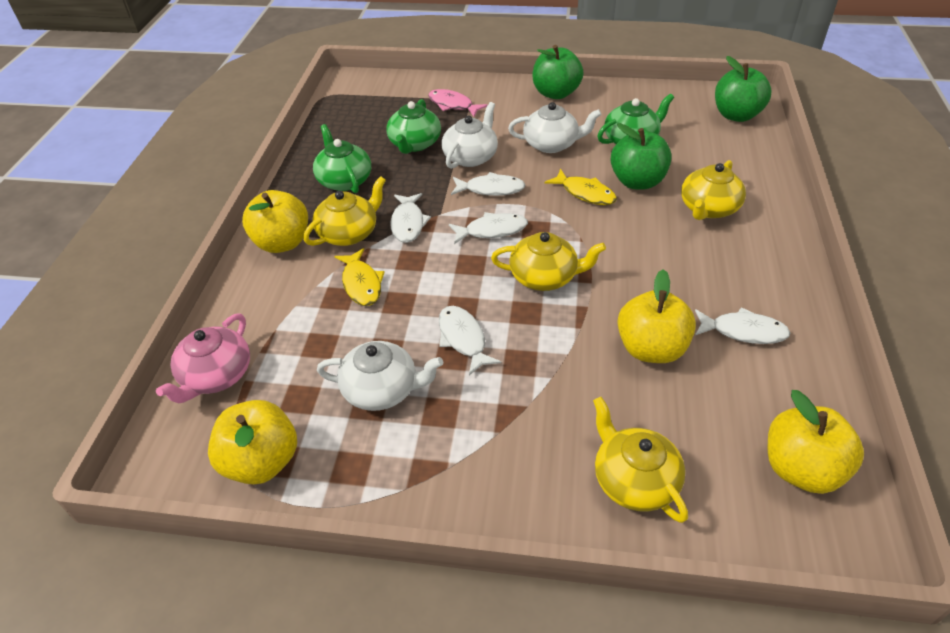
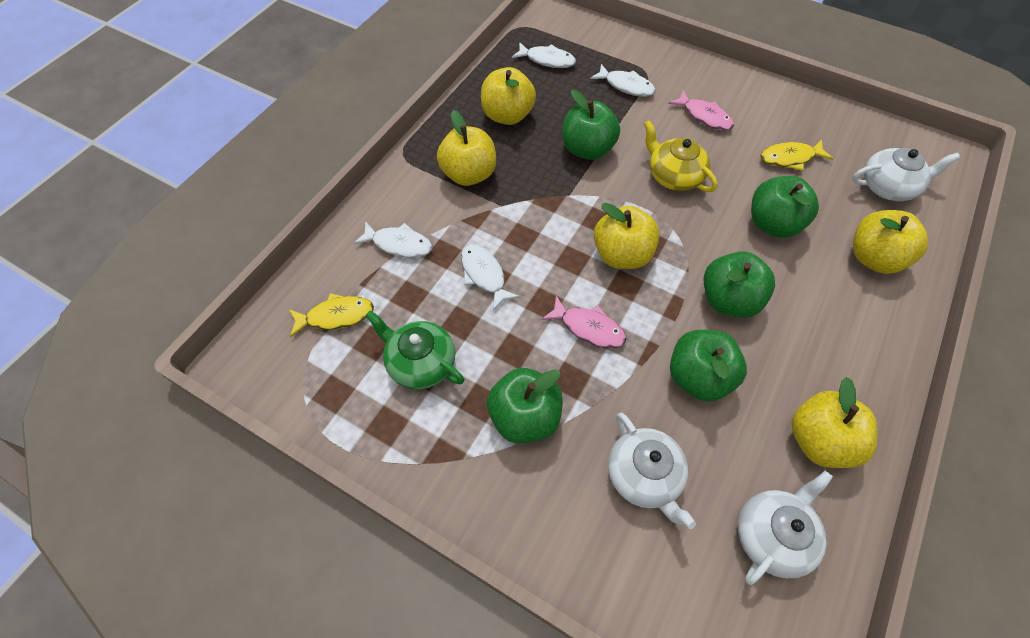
green apple: [532,45,584,99] [610,123,672,190] [715,56,772,122] = 3 -> [487,368,563,443] [562,90,620,160] [670,330,747,402] [704,251,775,318] [751,176,819,238] = 5
green teapot: [313,124,371,193] [386,99,441,154] [597,94,674,144] = 3 -> [365,310,464,389] = 1
pink fish: [428,89,488,117] = 1 -> [541,296,626,348] [668,90,734,131] = 2
pink teapot: [156,314,250,403] = 1 -> none = 0
white fish: [390,193,431,243] [439,306,501,375] [449,212,528,244] [451,172,525,196] [695,307,791,344] = 5 -> [353,221,433,258] [461,244,520,311] [512,42,576,68] [590,64,656,97] = 4
yellow apple: [208,400,297,484] [242,190,308,253] [617,269,696,363] [768,390,864,494] = 4 -> [437,110,496,186] [481,67,536,125] [594,203,660,269] [792,377,878,468] [853,210,928,274] = 5
yellow teapot: [303,176,386,246] [491,232,606,291] [593,397,688,523] [681,160,746,220] = 4 -> [644,121,718,192] = 1

